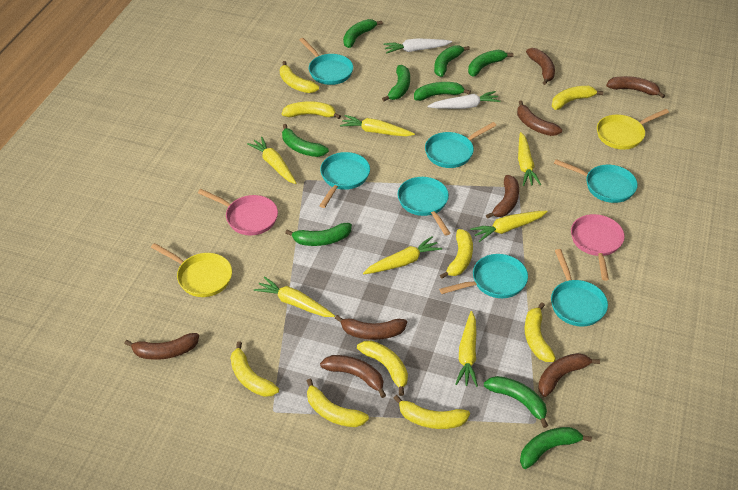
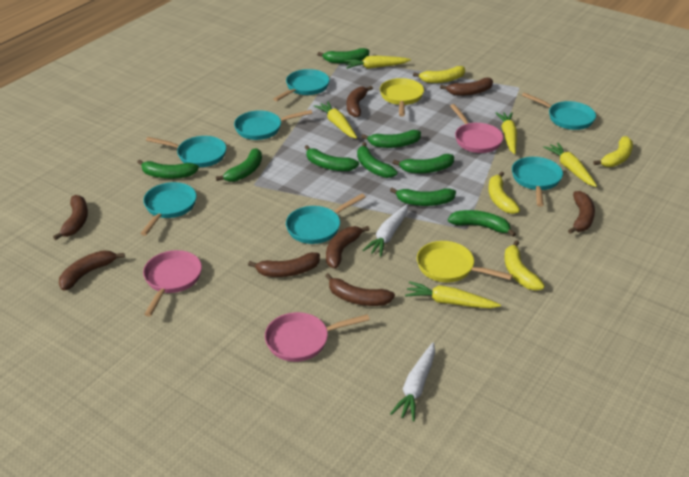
pink pan: [198,189,278,235] [571,214,625,281] = 2 -> [143,250,202,317] [265,312,370,362] [450,104,503,153] = 3
yellow banana: [230,341,279,397] [280,61,319,93] [282,101,341,119] [307,379,369,427] [357,341,408,396] [394,395,470,429] [440,229,473,279] [525,302,556,362] [552,86,603,110] = 9 -> [413,66,465,83] [488,171,520,214] [504,240,545,291] [593,136,633,167] = 4
yellow carrot: [247,137,296,184] [254,276,335,317] [340,115,415,136] [363,236,442,274] [455,311,478,387] [470,211,548,242] [518,132,541,186] = 7 -> [314,101,357,139] [344,56,411,69] [405,281,501,308] [496,112,517,154] [543,143,597,187] = 5

